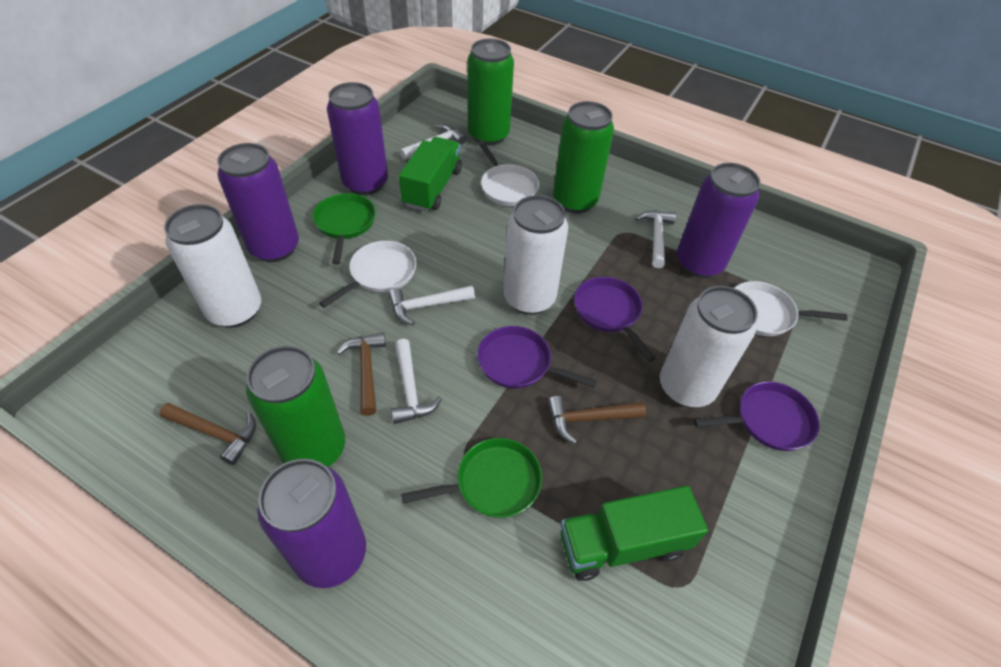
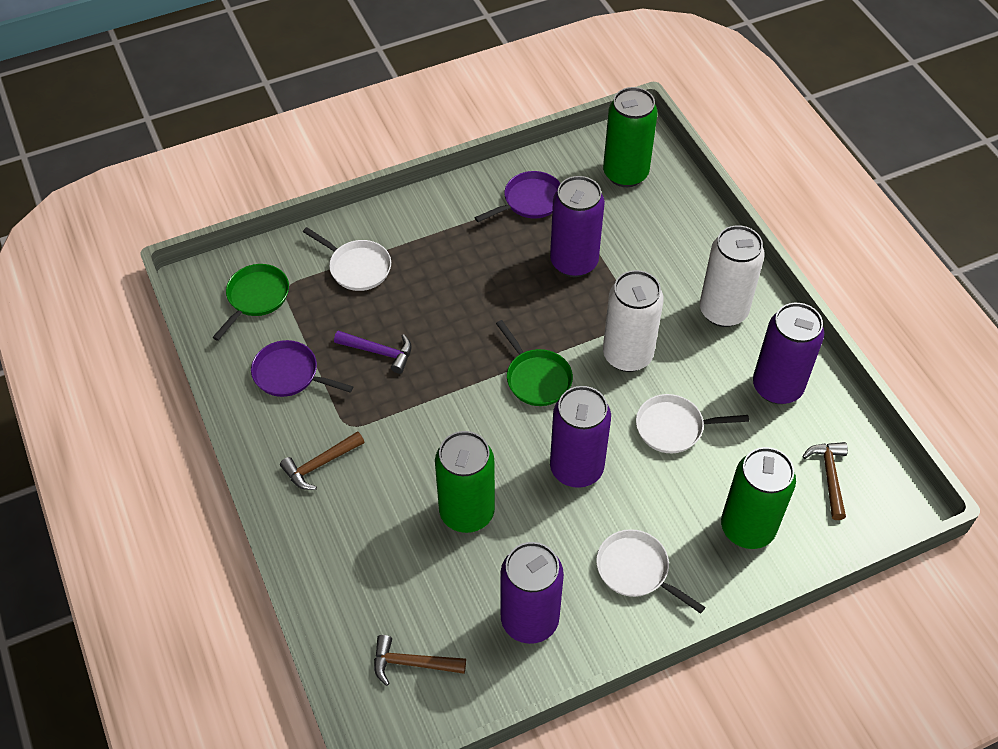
green truck: [399,137,462,212] [560,486,708,581] = 2 -> none = 0
purple hammer: none = 0 -> [334,331,412,374] = 1
purple pan: [477,326,597,389] [574,277,656,362] [694,381,820,451] = 3 -> [251,340,353,397] [475,171,561,222] = 2
white can: [164,204,261,328] [503,195,568,315] [660,286,758,407] = 3 -> [603,270,664,372] [700,225,765,327] = 2
white hammer: [388,285,475,325] [391,339,442,424] [400,124,466,160] [635,210,676,268] = 4 -> none = 0

